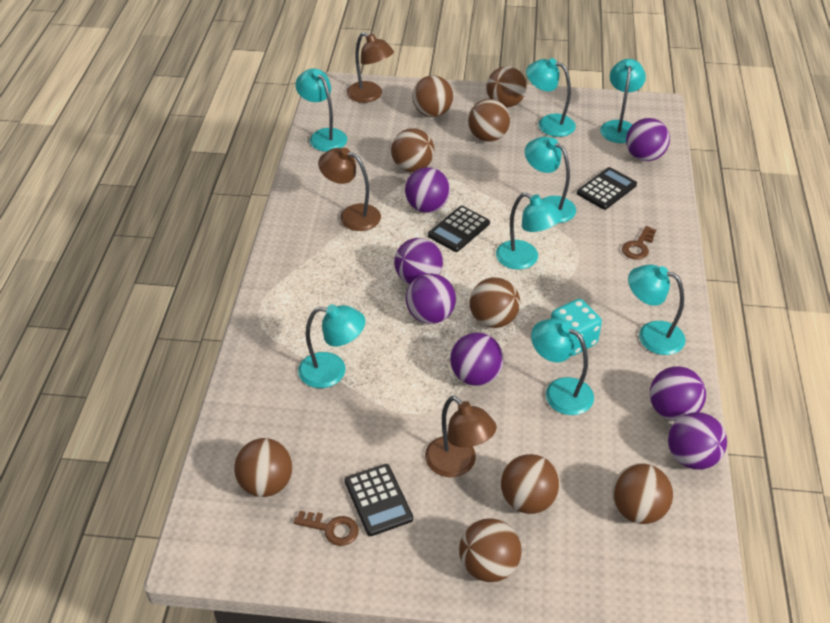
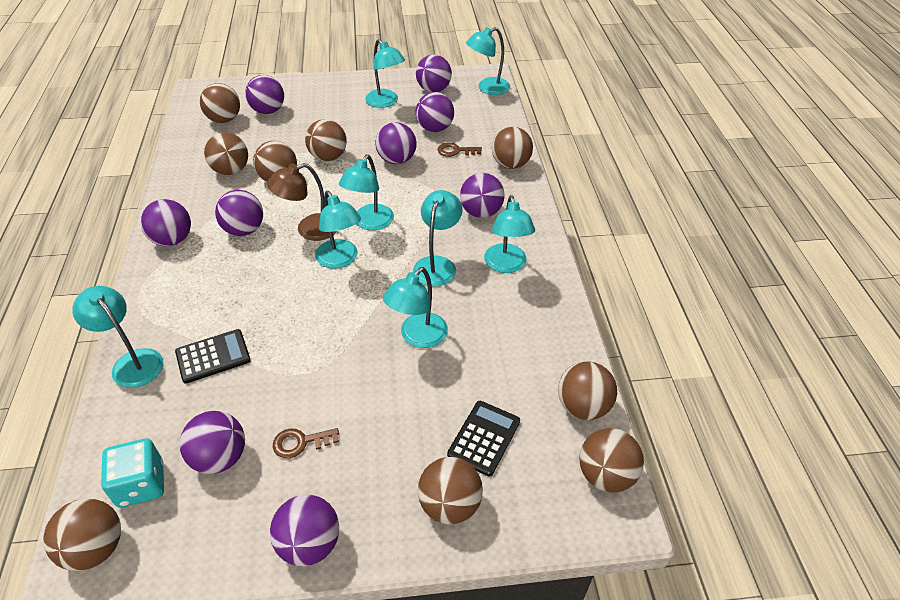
black calculator: [344,464,413,536] [428,206,490,252] [577,167,637,210] = 3 -> [175,329,251,383] [447,401,520,476] = 2
brown lamp: [318,148,381,231] [346,32,394,103] [425,396,497,477] = 3 -> [267,163,337,241] = 1
purple ball: [394,238,443,285] [405,167,450,213] [406,273,456,324] [450,333,504,386] [626,118,670,161] [650,366,706,421] [668,412,727,470] = 7 -> [141,199,191,246] [180,411,245,474] [215,190,263,236] [245,75,284,114] [270,495,339,566] [376,122,417,164] [416,55,452,92] [416,92,454,132] [460,173,505,218] = 9

